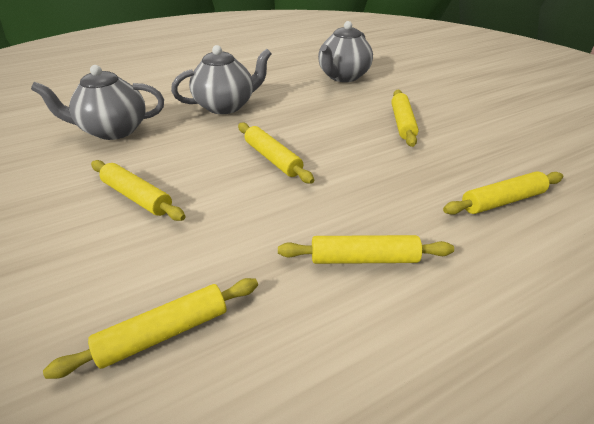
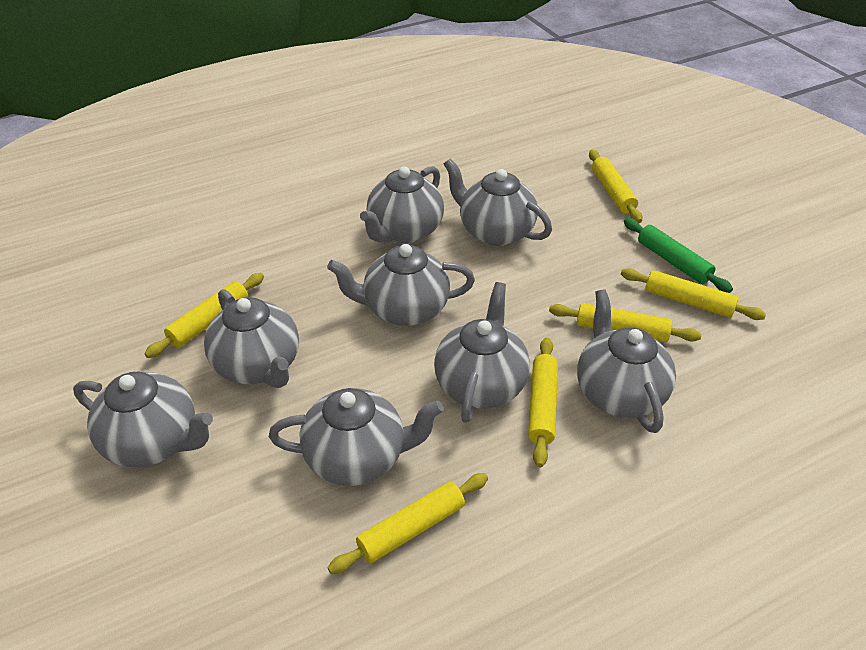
green rolling pin: none = 0 -> [624,218,733,293] = 1
grey teapot: [31,65,164,140] [171,45,272,114] [318,21,373,82] = 3 -> [73,372,213,468] [204,289,299,388] [269,388,444,486] [327,244,475,326] [360,166,444,243] [434,282,530,423] [444,159,552,246] [577,289,676,433] = 8

